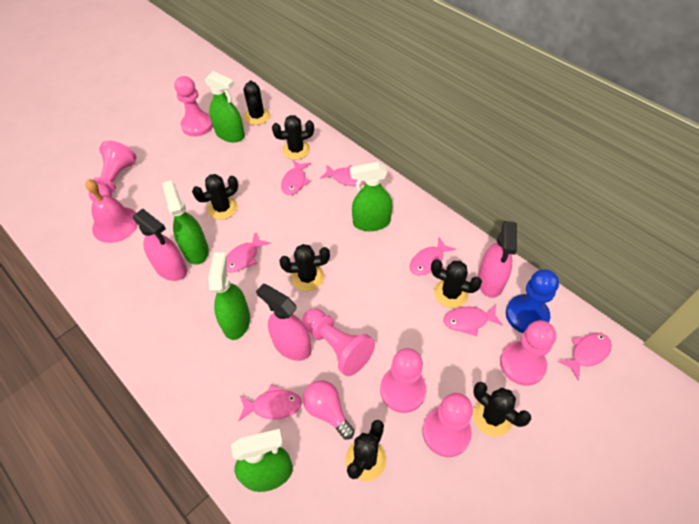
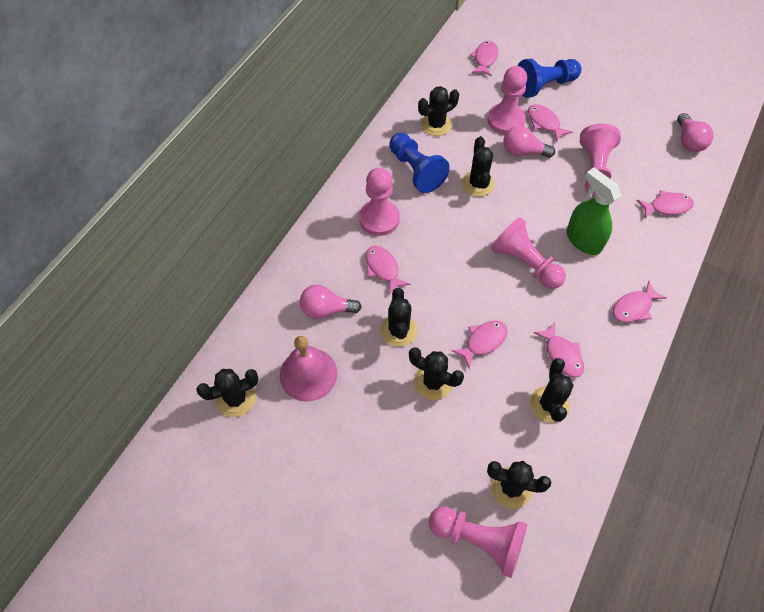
blue pawn: [506,269,559,333] = 1 -> [389,133,450,193] [518,59,581,98] = 2
green spray bottle: [162,180,209,265] [205,71,245,142] [209,252,250,340] [231,429,293,492] [350,162,392,231] = 5 -> [566,168,621,255] = 1
pink light bulb: [303,380,355,439] = 1 -> [300,285,362,319] [504,126,555,158] [677,113,714,152] = 3
pink pawn: [89,140,136,201] [174,76,213,136] [302,308,375,376] [380,348,426,413] [422,393,473,457] [500,320,556,386] = 6 -> [359,168,400,236] [429,506,527,578] [488,66,527,134] [491,217,566,289] [580,124,621,196] = 5
pink spray bottle: [133,209,187,281] [256,284,312,361] [478,221,517,298] = 3 -> none = 0

